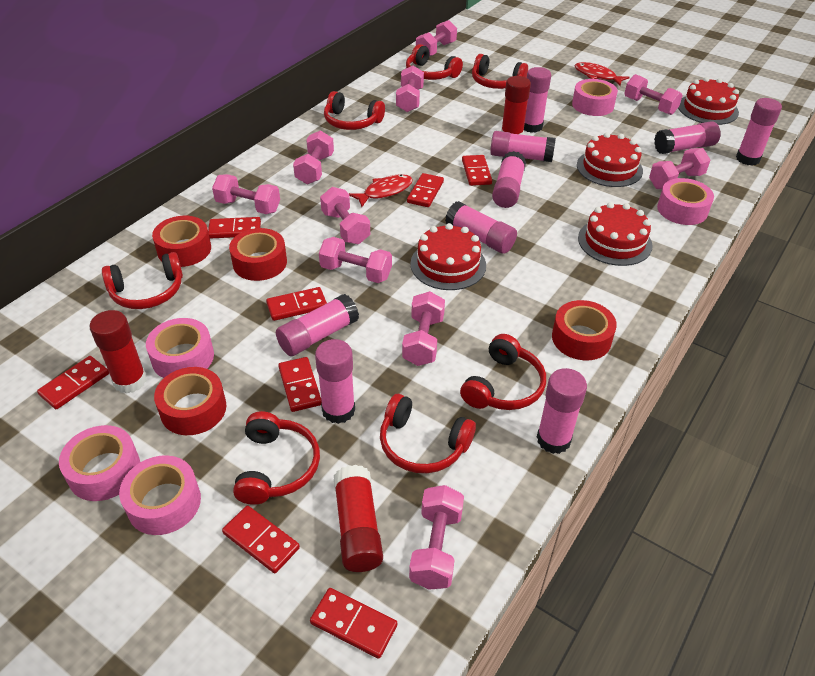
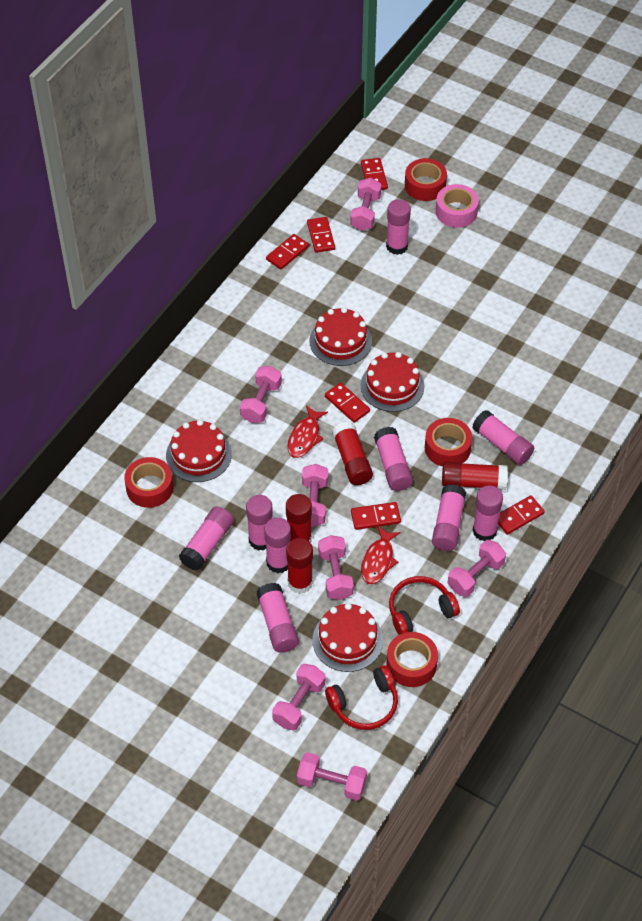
pink dumbbell: [212,174,280,214] [293,130,334,184] [319,237,392,283] [320,187,370,244] [396,66,424,112] [402,291,445,366] [409,485,464,590] [416,20,457,56] [624,74,683,115] [649,148,710,189] = 10 -> [240,366,282,423] [272,664,326,731] [297,752,367,801] [302,464,328,527] [318,535,354,600] [350,178,382,231] [448,540,506,597] = 7
pink tape: [59,425,140,501] [119,455,201,535] [146,318,214,378] [572,79,618,116] [657,178,714,225] = 5 -> [436,184,479,228] = 1
red domino: [37,356,109,409] [208,217,261,239] [222,506,300,574] [266,287,327,321] [278,357,322,412] [310,588,397,659] [407,173,444,207] [462,155,492,186] = 8 -> [266,234,309,269] [307,217,335,253] [325,383,370,423] [351,502,401,530] [361,158,388,190] [498,495,545,535] = 6
red glue stick: [90,310,147,393] [334,465,383,572] [501,76,531,135] = 3 -> [286,494,312,543] [286,538,313,594] [332,421,373,485] [442,462,508,490] = 4
red headphones: [102,252,183,309] [233,411,320,505] [324,91,385,130] [380,394,476,473] [406,44,463,80] [460,334,546,410] [472,54,528,89] = 7 -> [325,665,398,730] [389,576,460,635] = 2

